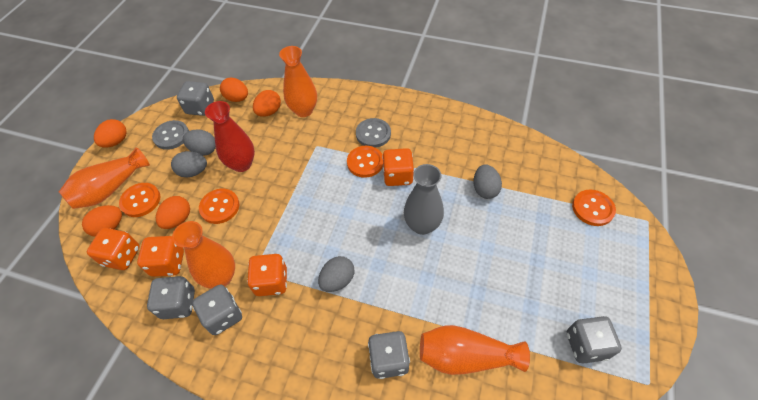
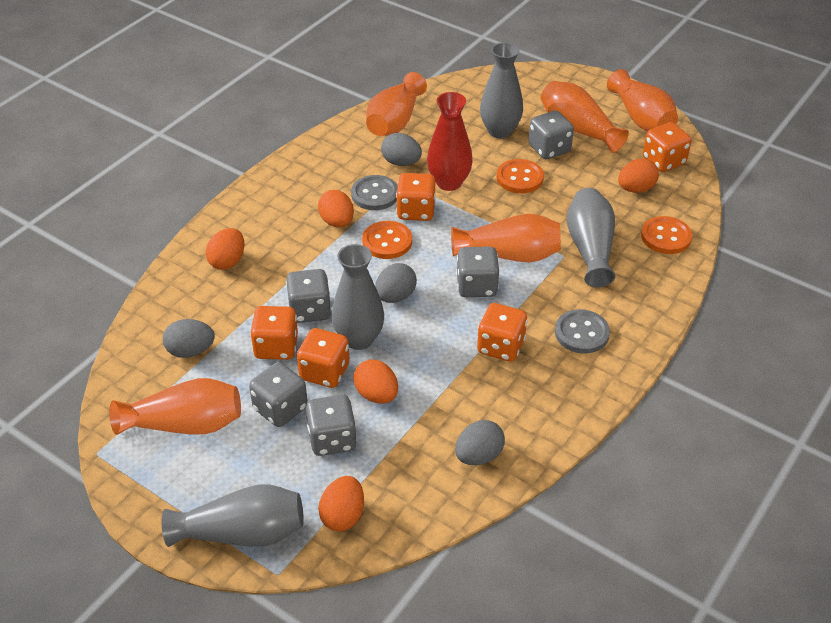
grey vase: [404,164,444,235] = 1 -> [162,484,304,547] [332,244,384,350] [480,42,523,138] [567,188,616,287] = 4
orange button: [119,183,160,217] [199,189,239,224] [347,146,383,178] [572,190,616,226] = 4 -> [362,221,412,259] [497,159,544,193] [641,216,693,254] = 3
orange dice: [87,228,140,270] [137,236,184,277] [247,254,287,296] [382,148,414,186] = 4 -> [250,306,298,360] [297,328,350,388] [396,173,436,221] [477,303,528,362] [643,122,691,172] = 5
orange vase: [59,147,150,209] [172,221,235,289] [279,46,317,117] [420,325,530,375] = 4 -> [109,378,241,435] [366,72,427,136] [451,214,561,262] [541,81,629,153] [607,69,678,131] = 5

